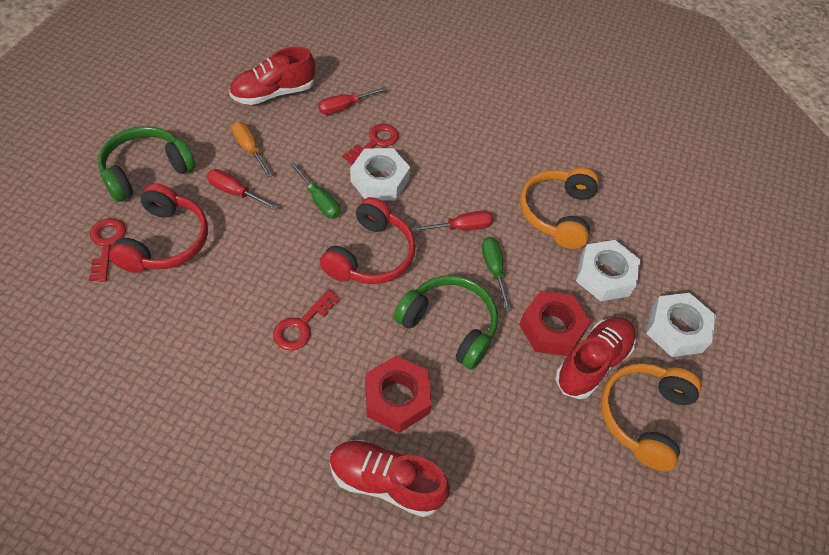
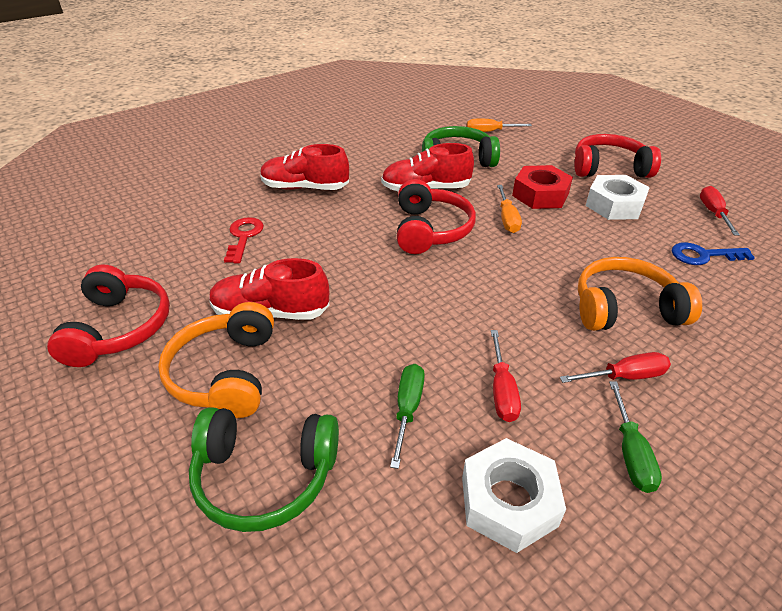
blue key: none = 0 -> [672,242,755,265] = 1
orange screwdriver: [232,122,272,178] = 1 -> [467,119,532,132] [497,185,522,233] = 2
red headphones: [109,183,208,273] [320,197,416,284] = 2 -> [47,264,170,367] [397,179,476,254] [574,134,661,178] = 3
red key: [89,218,126,282] [273,289,340,350] [342,124,399,165] = 3 -> [224,217,264,263] = 1
red nut: [365,356,432,433] [519,291,591,356] = 2 -> [512,165,573,209] = 1
white nut: [350,148,410,201] [576,240,640,302] [646,293,716,357] = 3 -> [462,438,566,553] [585,175,650,220] = 2

